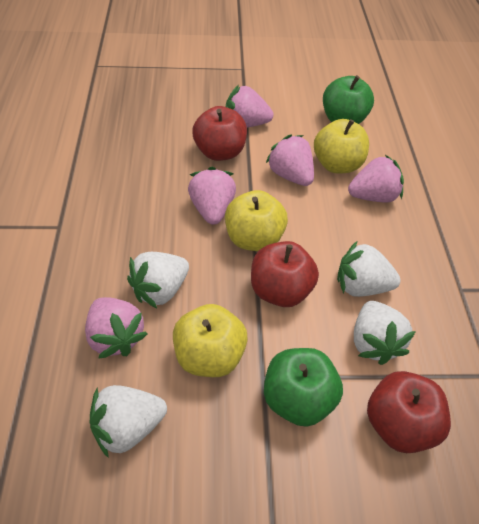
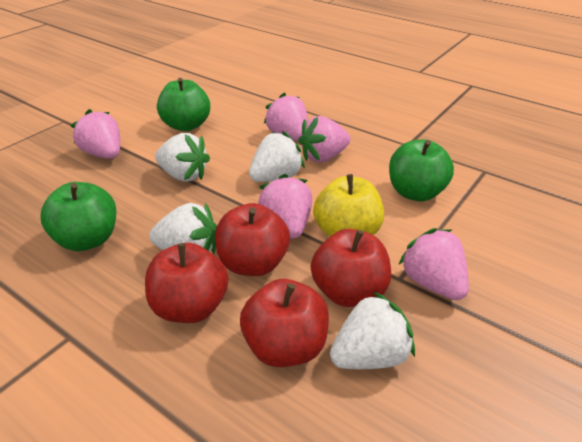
green apple: [264,348,343,427] [323,75,374,124] = 2 -> [40,182,116,251] [157,78,210,131] [389,139,454,201] = 3
red apple: [192,106,247,161] [251,241,319,307] [367,371,451,453] = 3 -> [145,243,228,323] [215,203,290,276] [240,279,329,367] [311,229,391,307] = 4
yellow apple: [173,304,248,377] [225,190,288,251] [314,119,369,173] = 3 -> [313,174,384,237] = 1

